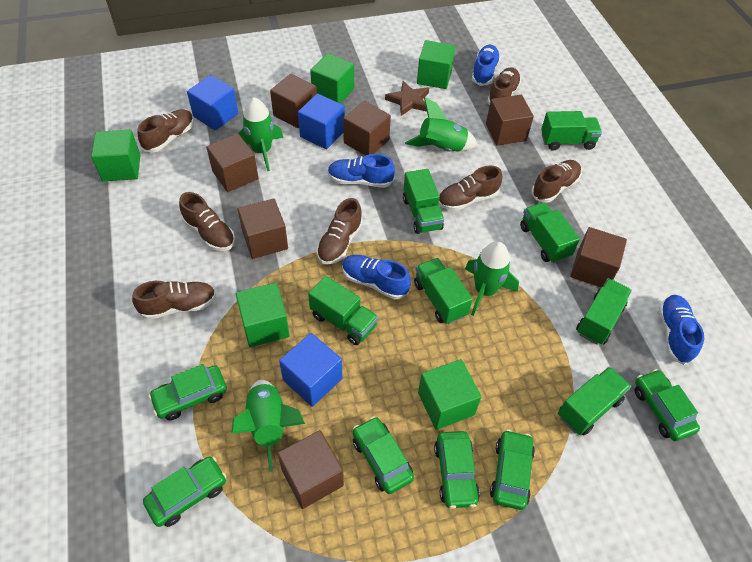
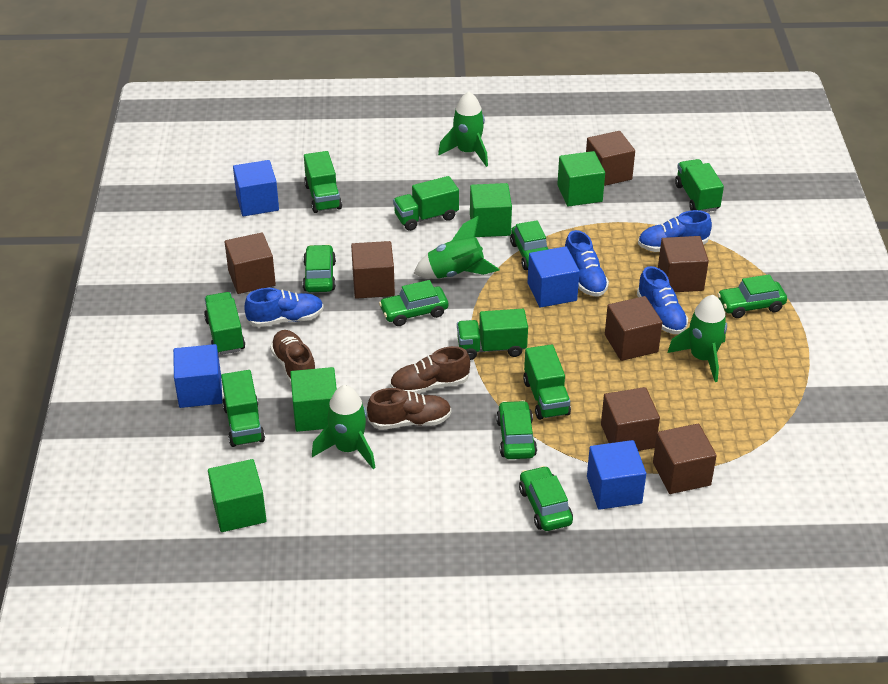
blue cube: [187,75,238,130] [279,333,342,407] [298,93,345,149] = 3 -> [173,344,222,408] [233,160,279,216] [528,246,580,308] [587,440,646,510] = 4
brown shoe: [132,281,216,320] [138,109,194,153] [179,192,235,251] [317,198,363,264] [438,166,502,211] [487,67,521,105] [531,160,582,203] = 7 -> [270,330,315,384] [367,388,452,430] [390,346,470,394] = 3
brown star: [385,81,429,116] = 1 -> none = 0
green cube: [91,130,141,181] [236,283,290,347] [310,53,354,104] [417,40,455,89] [418,359,481,430] = 5 -> [208,459,267,532] [290,367,337,432] [470,183,512,237] [557,151,605,207] = 4

